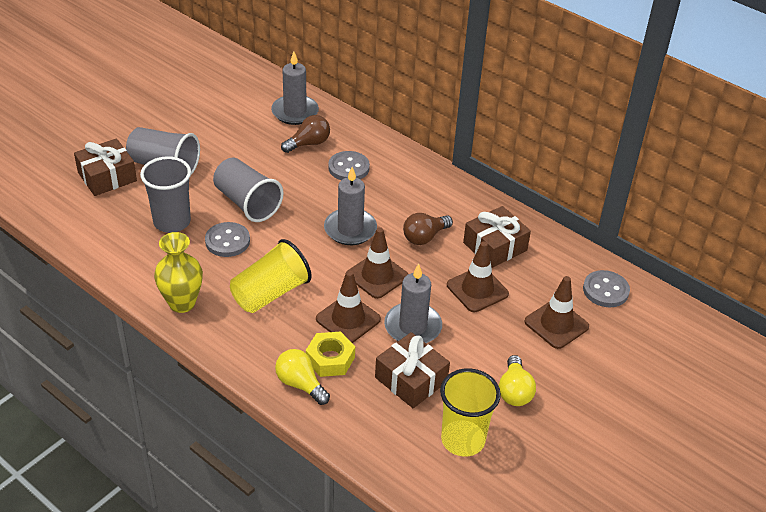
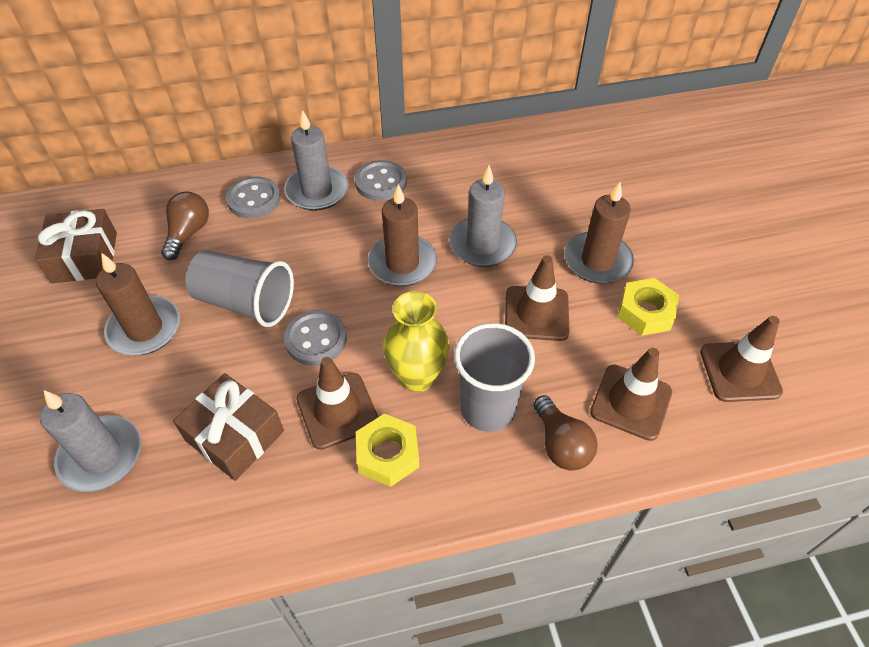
brown candle: none = 0 -> [96,253,180,356] [368,184,437,286] [564,182,634,284] = 3
brown gift: [74,138,137,196] [375,332,450,408] [463,206,531,268] = 3 -> [35,209,117,283] [173,373,284,481] = 2
grey cup: [126,127,200,175] [140,156,191,233] [213,158,284,222] = 3 -> [185,250,294,327] [454,323,535,432] = 2
yellow cup: [230,239,312,313] [440,368,501,457] = 2 -> none = 0
yellow light bulb: [275,349,330,405] [499,355,536,406] = 2 -> none = 0
yellow nut: [306,332,355,377] = 1 -> [356,414,419,487] [618,278,679,336] = 2

